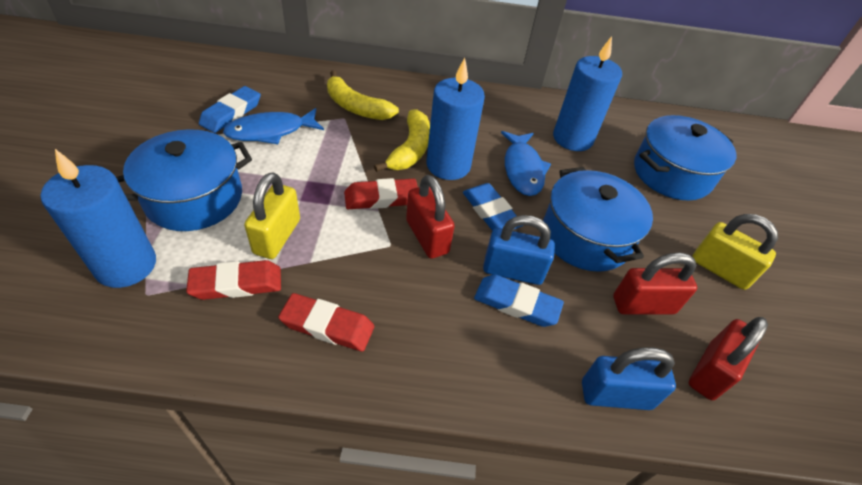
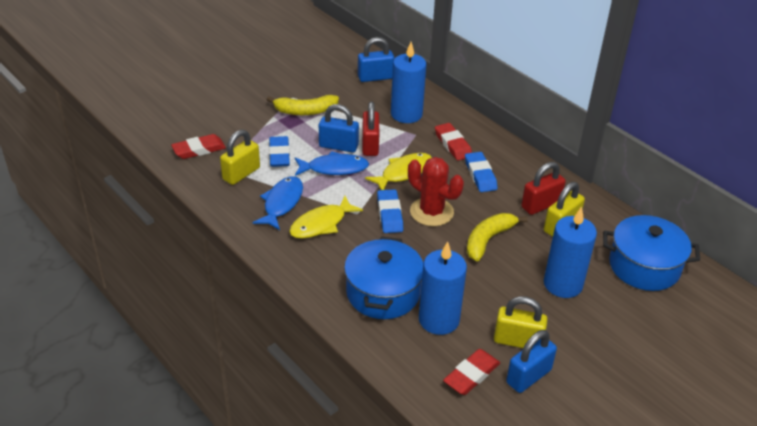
blue padlock: [483,215,555,285] [582,347,676,410] = 2 -> [319,104,359,153] [358,37,394,82] [506,330,557,393] = 3
blue pot: [116,129,252,231] [543,167,653,272] [634,115,736,201] = 3 -> [344,236,423,319] [603,215,700,291] = 2
red cactus: none = 0 -> [408,157,464,226] = 1
red padlock: [406,175,455,259] [613,252,697,315] [689,317,768,401] = 3 -> [362,101,379,156] [521,162,566,215] = 2
yellow fish: none = 0 -> [289,196,363,238] [365,153,432,190] = 2
yellow padlock: [244,172,300,259] [692,214,778,290] = 2 -> [220,130,260,185] [494,296,548,348] [544,182,585,237] = 3

